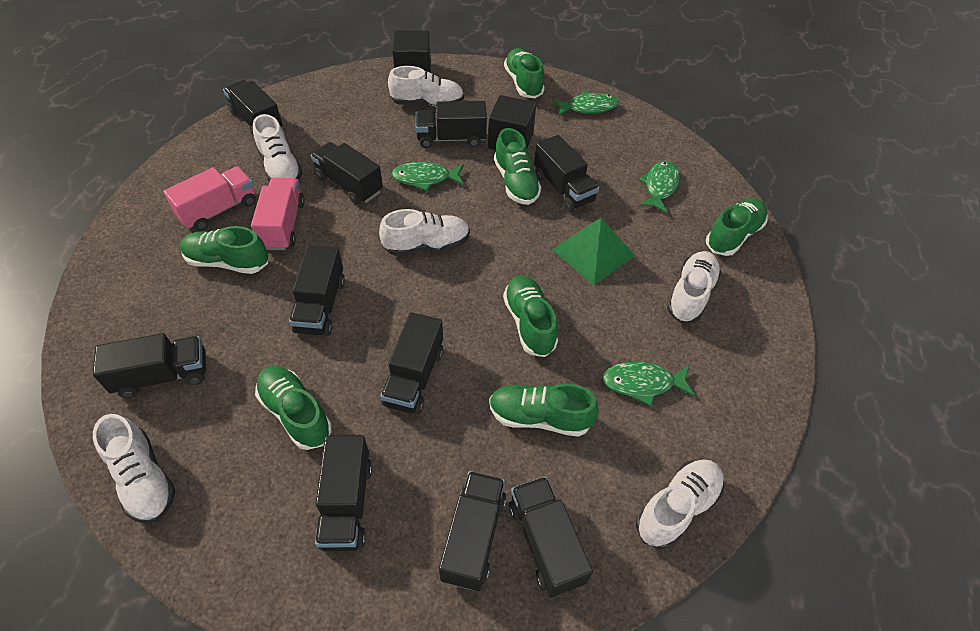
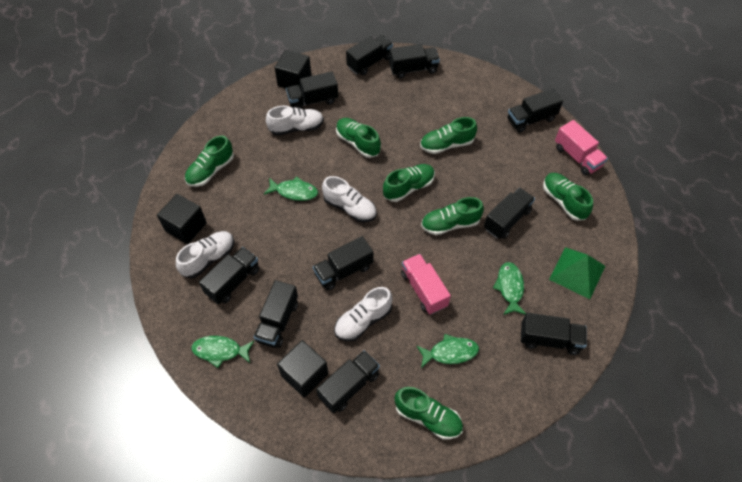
black cube: [392,30,431,73] [488,95,536,150] = 2 -> [157,194,207,244] [274,50,311,89] [277,340,328,398] = 3
white shoe: [93,414,175,524] [253,114,303,182] [379,209,470,256] [388,66,464,107] [636,459,724,549] [667,251,721,323] = 6 -> [176,231,234,278] [266,106,324,135] [322,176,377,222] [334,287,392,341] = 4

